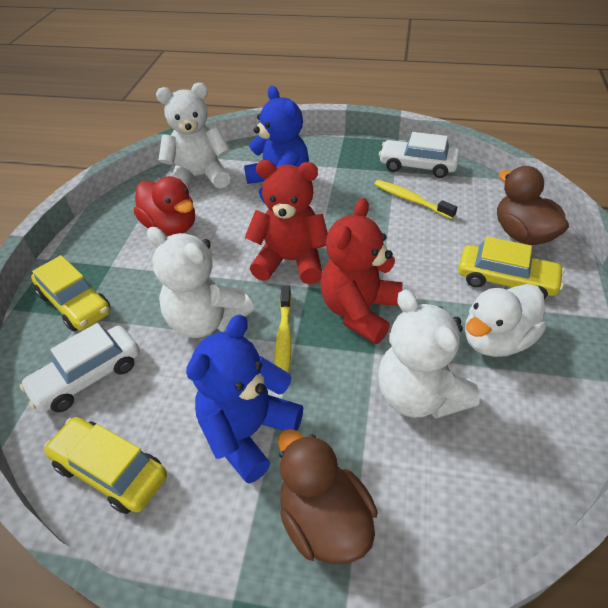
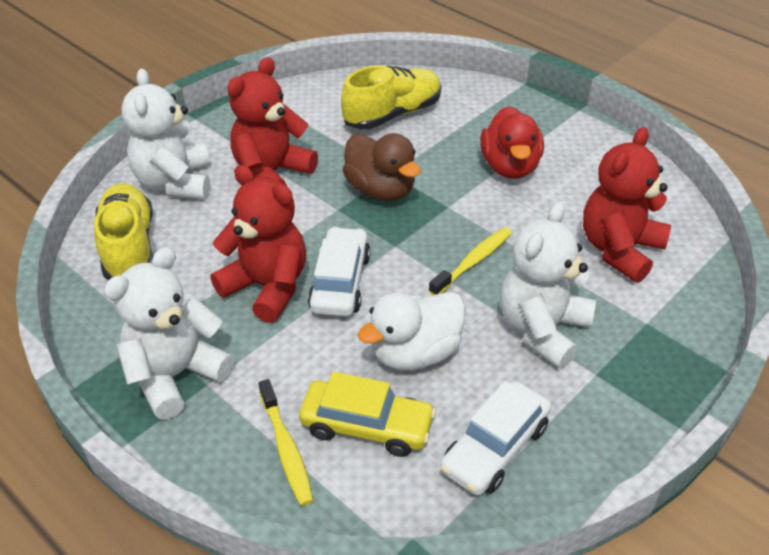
blue teddy bear: [186,314,303,484] [244,86,309,203] = 2 -> none = 0
brown duck: [278,429,378,564] [497,166,569,245] = 2 -> [343,133,421,201] = 1
red teddy bear: [244,160,328,284] [321,198,403,344] = 2 -> [210,165,306,323] [227,57,318,186] [583,127,671,283] = 3
yellow car: [31,255,111,332] [44,417,167,514] [458,237,565,299] = 3 -> [299,372,436,457] = 1
yellow shoe: none = 0 -> [94,184,153,280] [341,65,441,129] = 2

